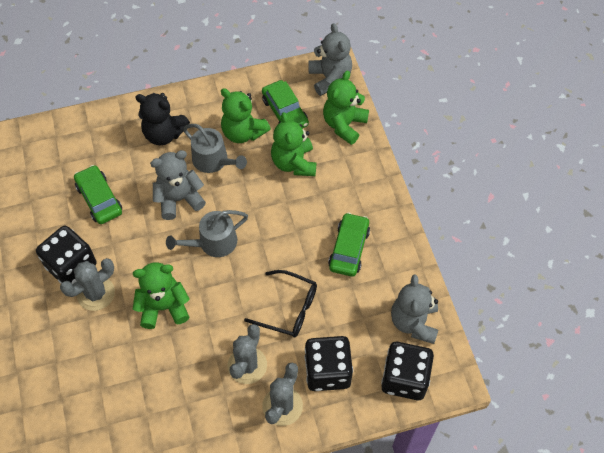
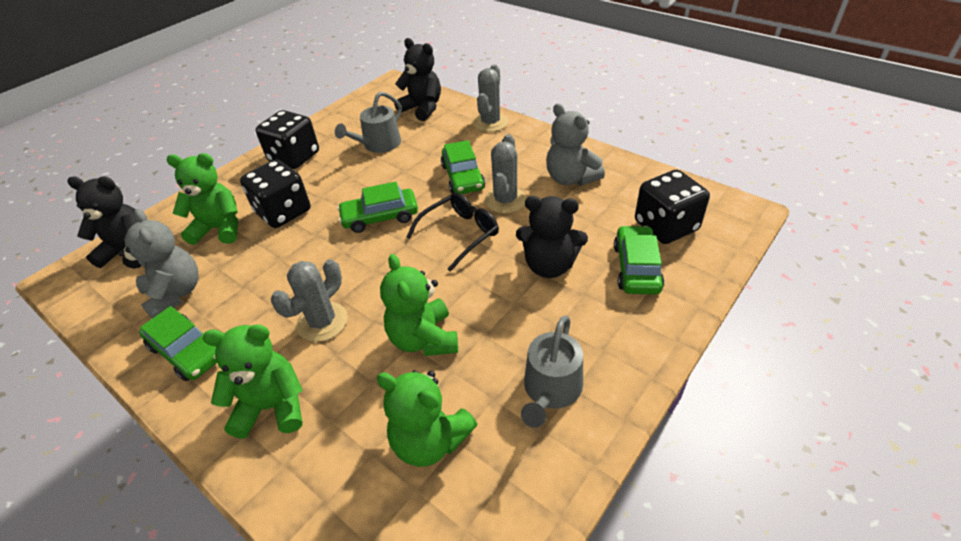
black teddy bear: [135,93,190,145] = 1 -> [67,176,142,269] [394,38,441,121] [516,196,588,278] = 3
green car: [74,165,122,224] [262,80,309,129] [328,213,370,277] = 3 -> [139,306,217,381] [337,182,418,233] [441,140,485,194] [614,225,664,295] = 4
grey teddy bear: [150,150,206,220] [308,23,352,96] [391,275,438,344] = 3 -> [119,209,198,318] [546,103,605,186] = 2

